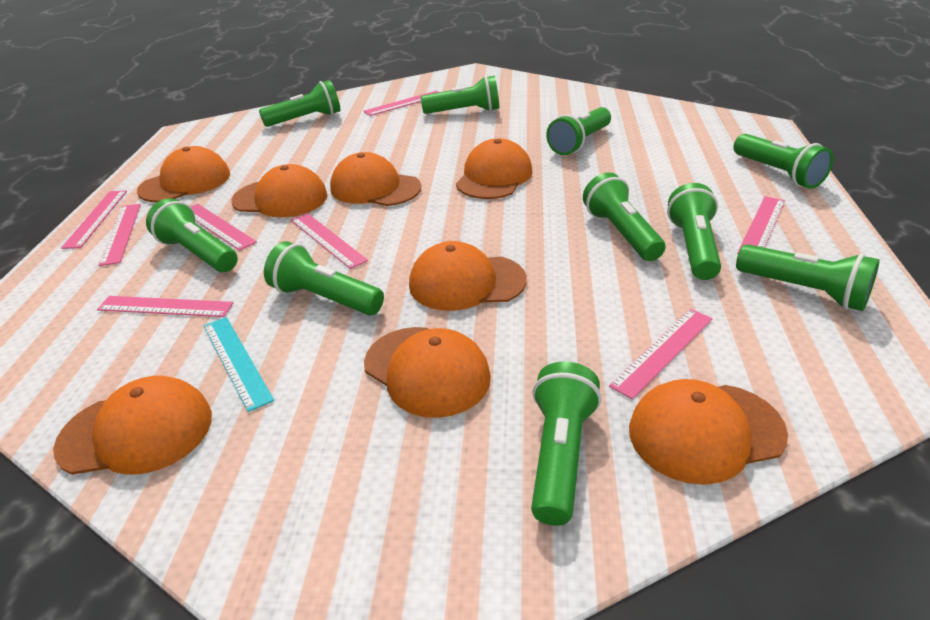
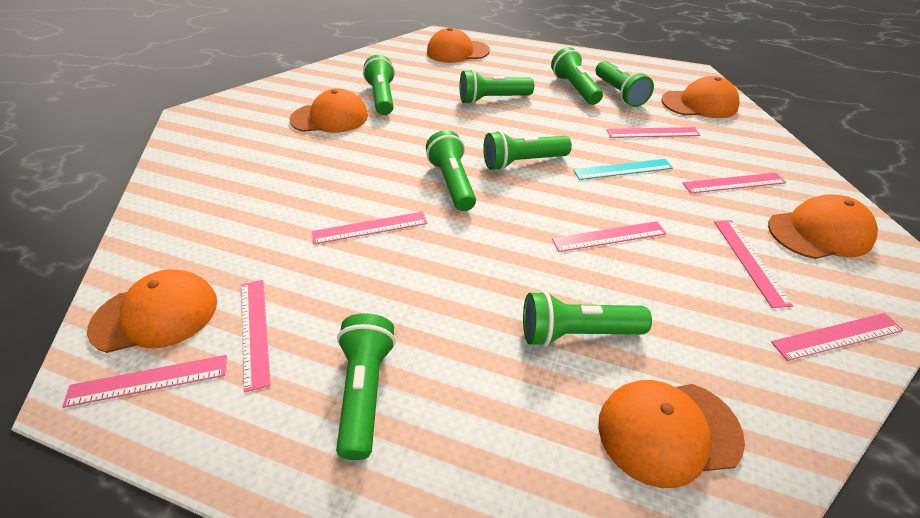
green flashlight: [146,198,238,272] [259,80,340,127] [264,241,384,315] [421,76,499,114] [531,362,602,526] [546,107,611,155] [583,172,665,261] [667,183,721,280] [733,134,833,189] [736,244,880,311] = 10 -> [336,313,396,460] [363,55,395,115] [426,130,476,211] [459,69,534,104] [483,131,572,171] [523,291,652,347] [551,47,603,105] [596,61,654,107] = 8
orange cap: [53,376,212,475] [137,146,230,202] [232,164,327,217] [330,152,421,206] [364,327,491,418] [409,241,527,311] [456,138,533,199] [629,379,788,485] = 8 -> [87,269,217,353] [289,89,368,133] [427,28,490,63] [598,380,745,488] [661,76,739,118] [768,194,878,259] = 6

